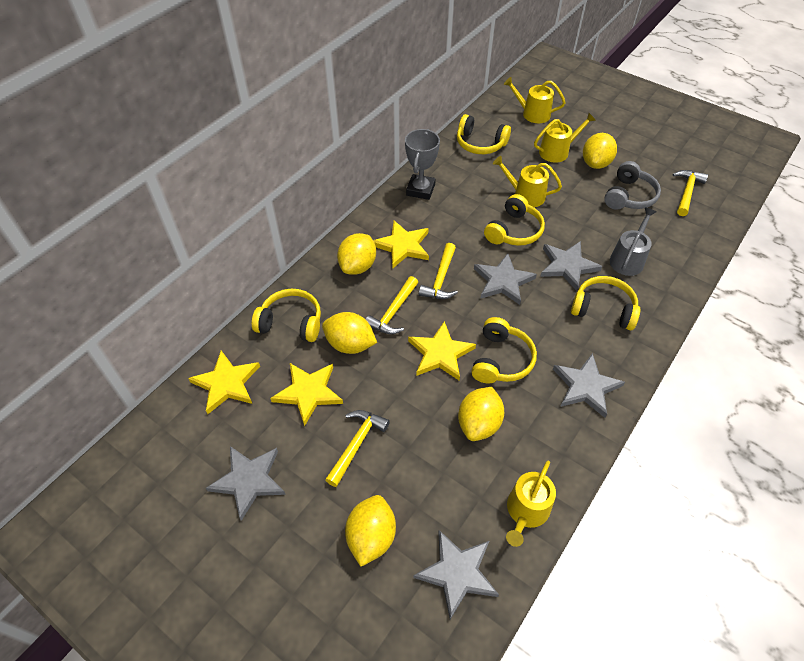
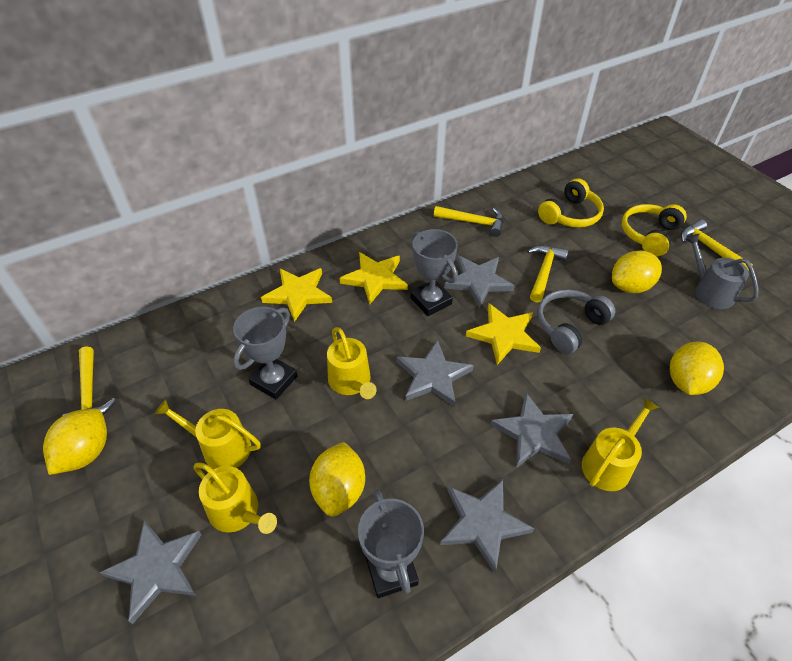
grey trophy: [405,129,440,200] = 1 -> [233,307,297,399] [358,490,424,598] [411,229,458,316] = 3
yellow headphones: [252,289,321,342] [457,114,511,154] [471,317,537,384] [484,194,545,246] [571,276,640,330] = 5 -> [538,178,604,228] [622,204,687,257] = 2
yellow lemon: [322,312,377,354] [337,233,376,275] [345,495,396,567] [458,387,504,441] [583,133,617,169] = 5 -> [43,409,107,475] [309,442,365,517] [612,251,662,293] [670,342,724,395] = 4
yellow star: [188,351,260,414] [270,363,343,426] [373,221,429,268] [408,321,476,380] = 4 -> [261,268,332,322] [339,252,408,304] [466,304,541,365] = 3

